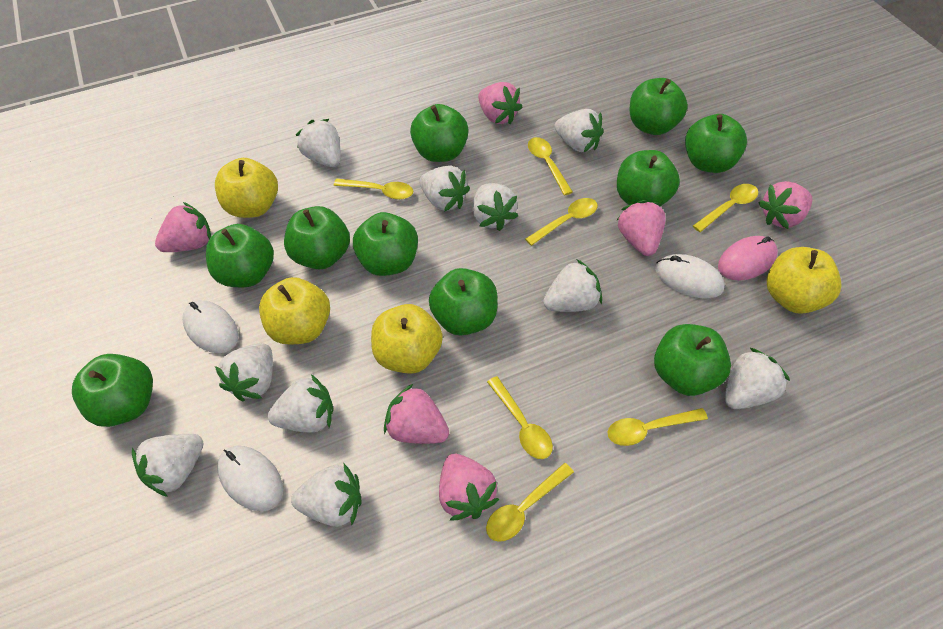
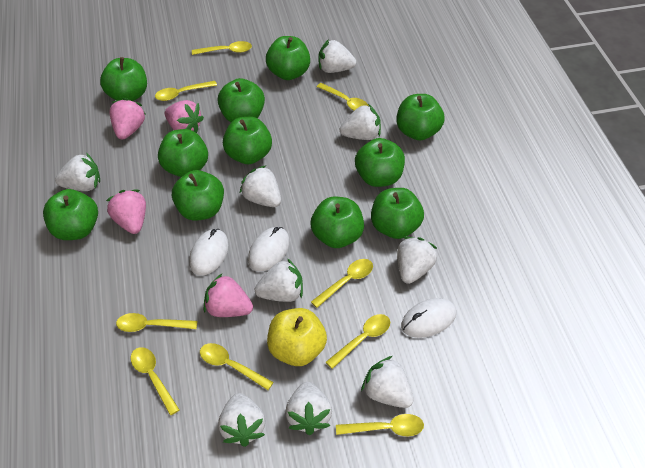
green apple: [72,354,153,427] [206,224,274,287] [284,206,350,269] [353,212,418,276] [410,104,469,162] [429,268,498,336] [617,150,680,206] [630,78,688,135] [654,324,731,396] [685,114,747,173] = 10 -> [43,189,98,240] [100,57,147,101] [158,129,208,177] [172,170,224,221] [218,78,265,122] [223,117,272,164] [266,36,310,80] [311,197,364,248] [355,138,405,187] [371,188,424,239] [396,94,444,140] = 11
pink mouse: [718,236,778,280] = 1 -> none = 0
pink strawberry: [155,202,211,252] [384,384,449,444] [439,454,499,520] [478,82,522,125] [616,200,666,256] [759,181,813,229] = 6 -> [106,190,146,234] [109,98,146,140] [165,100,204,133] [204,273,253,317] = 4
white strawberry: [132,434,204,497] [215,343,273,401] [268,374,333,433] [291,464,361,527] [296,119,341,167] [420,165,470,212] [472,183,518,231] [543,259,602,312] [554,109,604,152] [725,347,790,409] = 10 -> [55,153,100,191] [218,393,265,447] [240,165,281,207] [255,258,303,302] [285,382,332,435] [318,39,356,73] [340,104,381,140] [361,356,414,408] [397,237,437,284] = 9
yellow apple: [215,158,278,218] [259,277,330,345] [371,304,443,374] [767,247,841,314] = 4 -> [267,308,327,366] = 1
yellow spoon: [334,179,413,200] [486,463,574,542] [487,376,553,459] [525,198,598,246] [528,137,573,195] [607,408,708,446] [693,184,758,232] = 7 -> [116,313,197,332] [131,347,180,415] [155,81,217,101] [192,41,252,55] [200,343,274,390] [311,259,373,308] [317,83,369,111] [325,314,390,369] [336,414,424,436] = 9

